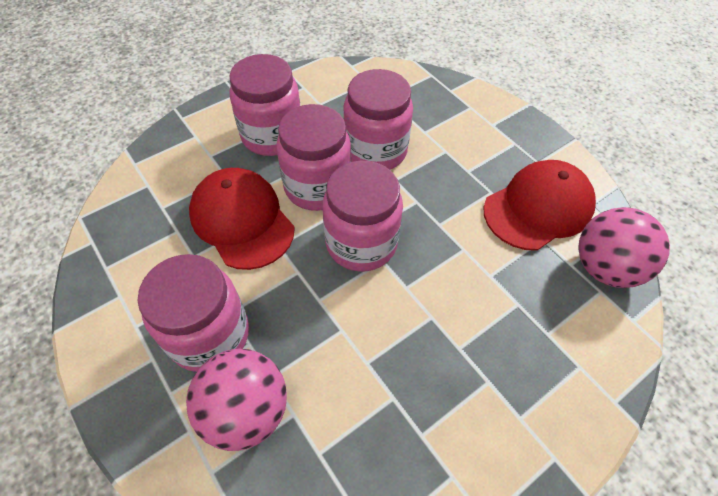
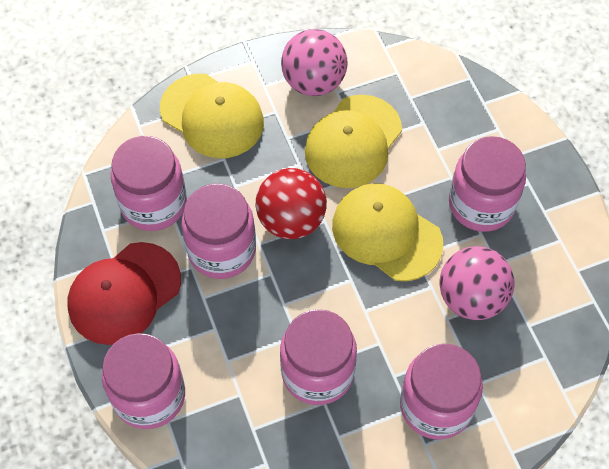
pink jar: [138,254,249,372] [229,54,301,156] [276,104,351,211] [323,161,403,272] [343,69,413,170] = 5 -> [102,333,185,429] [111,136,187,231] [181,183,256,279] [280,309,357,405] [400,344,483,439] [449,136,526,232] = 6
red ball: none = 0 -> [256,168,327,239] = 1
red cap: [189,168,295,270] [483,160,596,251] = 2 -> [68,242,181,345] = 1
yellow cap: none = 0 -> [160,74,264,158] [305,95,402,188] [332,183,443,281] = 3

